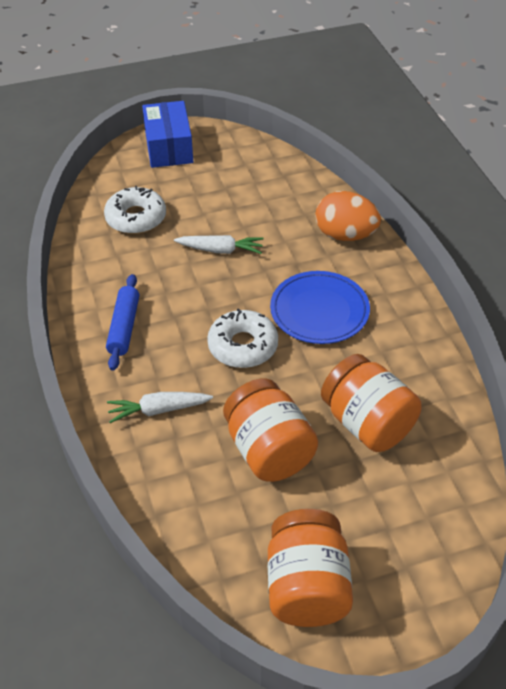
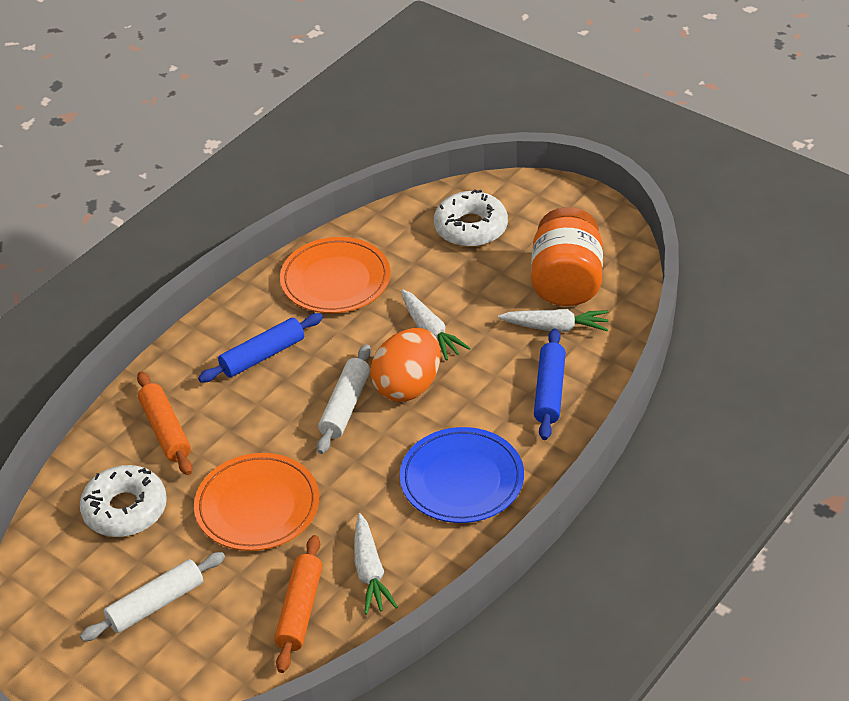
blue box: [142,101,193,168] = 1 -> none = 0
blue rolling pin: [106,274,139,371] = 1 -> [198,313,323,382] [534,329,566,440] = 2
orange jar: [223,378,318,482] [268,509,353,627] [321,354,421,452] = 3 -> [531,207,603,306] = 1
orange plate: none = 0 -> [194,453,319,551] [280,237,391,313] = 2
orange rolling pin: none = 0 -> [137,371,192,475] [274,535,322,673] = 2
white carrot: [107,392,213,423] [174,235,264,254] = 2 -> [354,513,398,615] [401,289,470,361] [498,309,609,332] = 3
white rolling pin: none = 0 -> [80,552,225,641] [317,344,371,454] = 2

